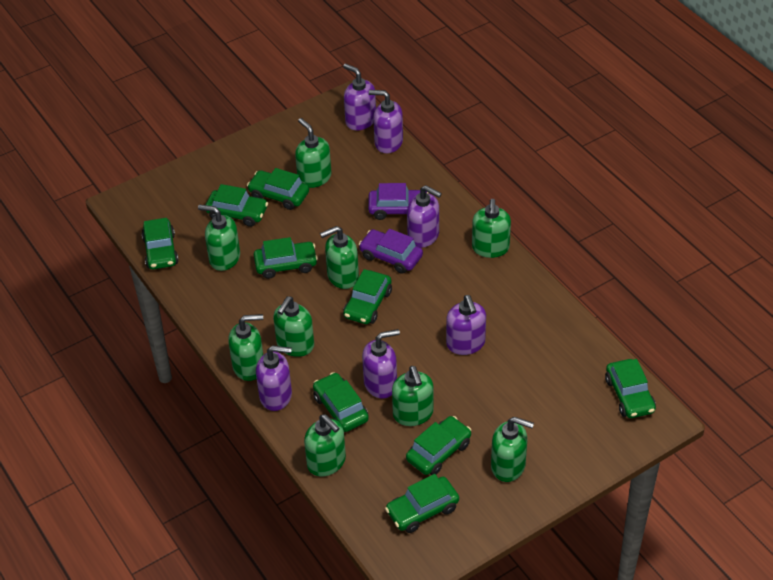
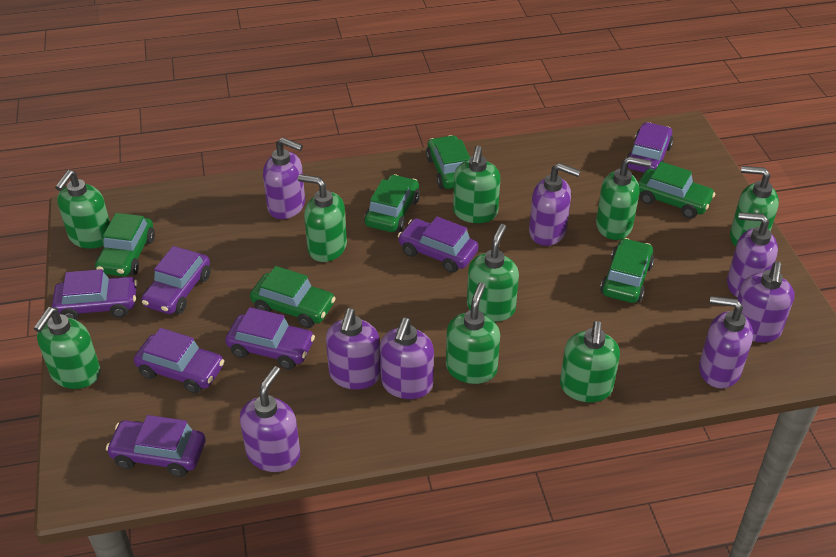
green car: [142,218,179,269] [206,184,268,227] [247,168,309,210] [254,237,318,279] [313,372,369,432] [343,269,392,324] [385,474,459,533] [406,416,471,475] [605,359,656,418] = 9 -> [95,213,155,277] [250,266,336,328] [364,174,420,232] [426,135,470,189] [600,238,654,303] [638,162,715,218] = 6
purple car: [359,229,423,274] [368,183,429,220] = 2 -> [52,269,138,320] [106,415,206,477] [134,328,224,393] [141,246,211,314] [225,307,315,369] [398,217,478,273] [626,122,673,173] = 7
purple soap dispenser: [256,345,292,411] [343,63,376,130] [362,329,400,399] [369,90,403,153] [407,185,442,248] [446,295,486,355] = 6 -> [240,366,300,472] [263,137,305,219] [326,308,381,390] [380,318,434,399] [529,163,581,246] [699,296,753,389] [727,212,778,298] [737,262,795,342] = 8

